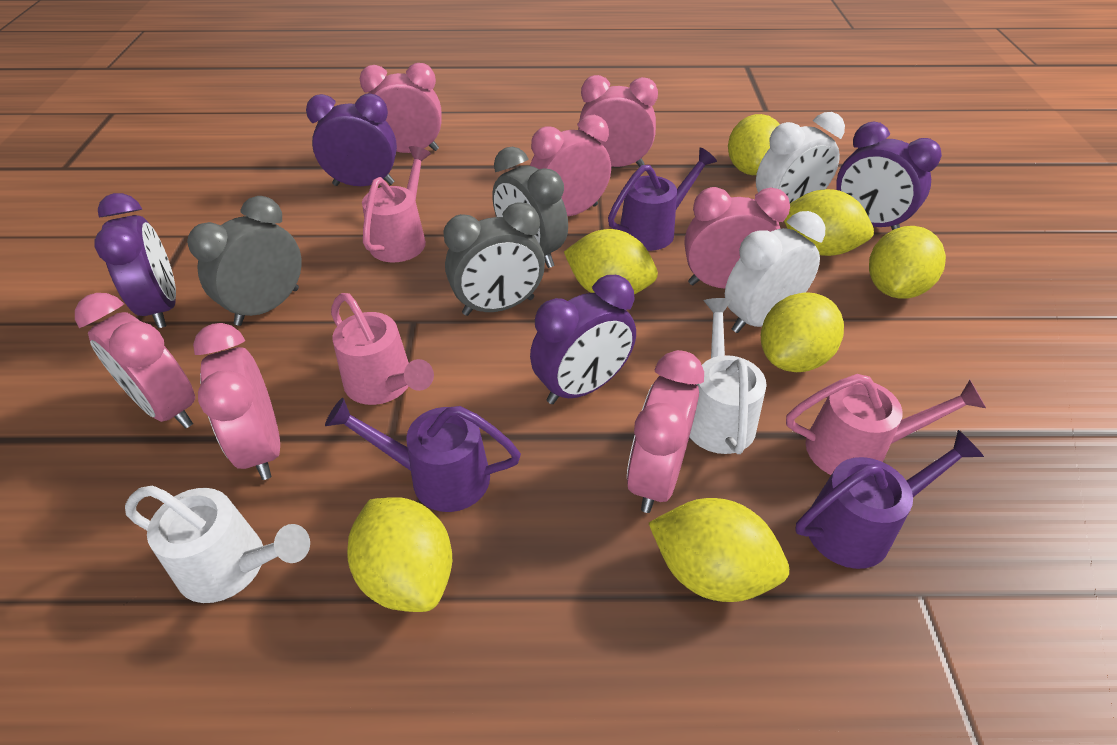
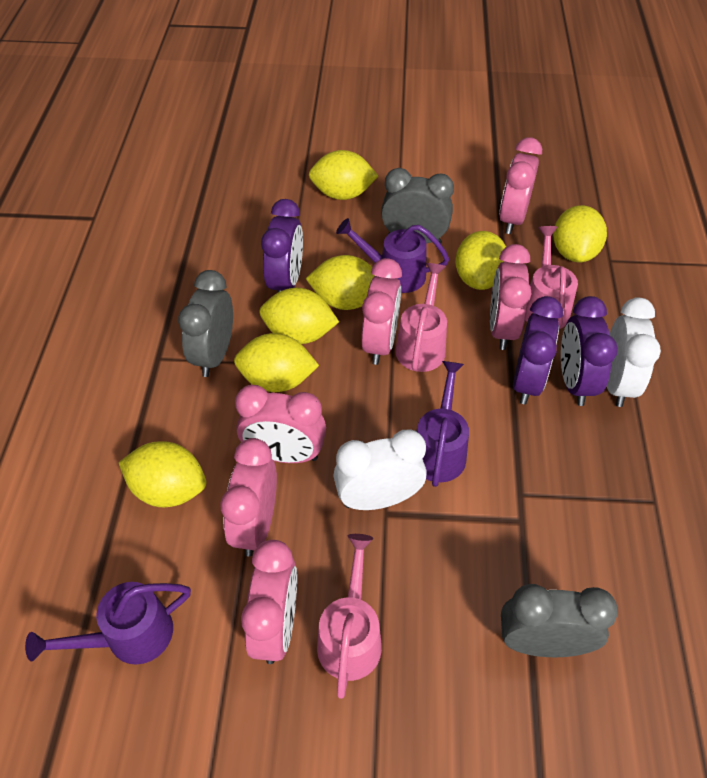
pink clock: [75,293,195,429] [193,323,280,480] [360,63,441,153] [530,115,611,216] [578,75,658,167] [627,350,704,513] [684,187,790,288] = 7 -> [220,438,277,557] [235,385,326,463] [241,540,297,664] [361,258,402,365] [490,244,531,350] [499,137,542,234] = 6
purple clock: [95,193,176,328] [306,93,397,186] [530,275,636,404] [836,122,942,230] = 4 -> [261,199,303,292] [513,296,563,404] [561,296,618,406] = 3
white watering can: [125,485,310,603] [689,298,767,454] = 2 -> none = 0

